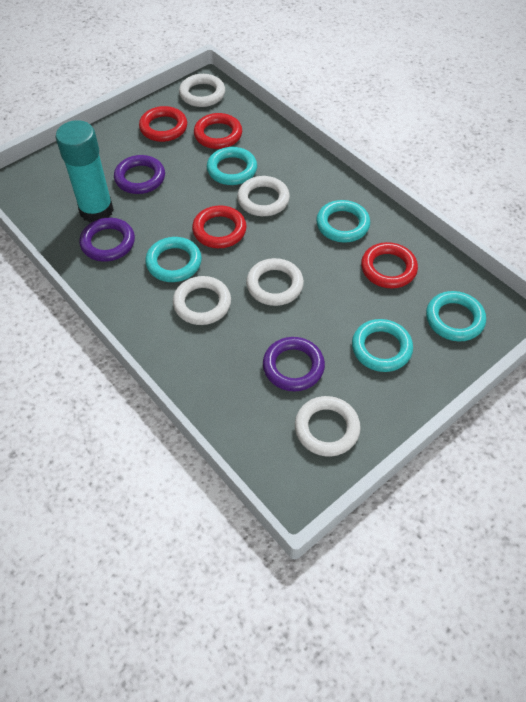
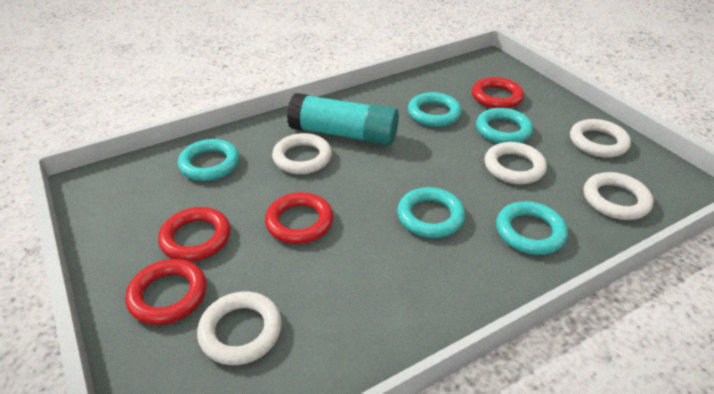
purple ring: [79,218,135,262] [114,155,165,194] [263,337,325,391] = 3 -> none = 0

